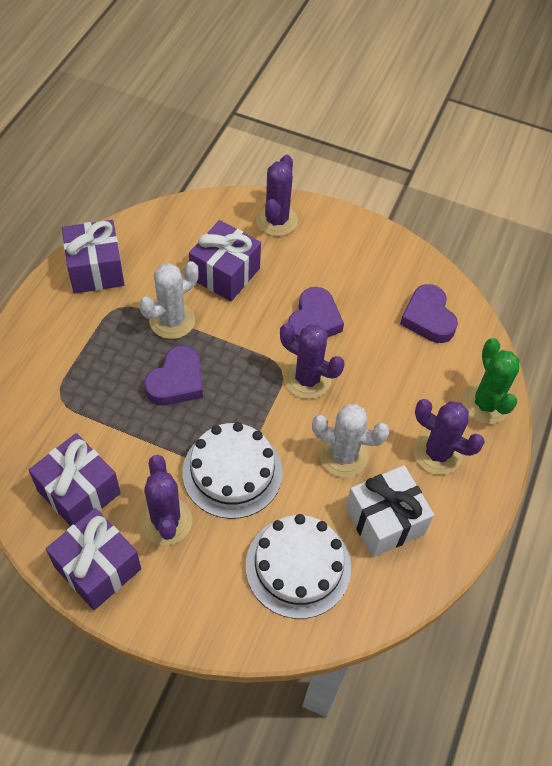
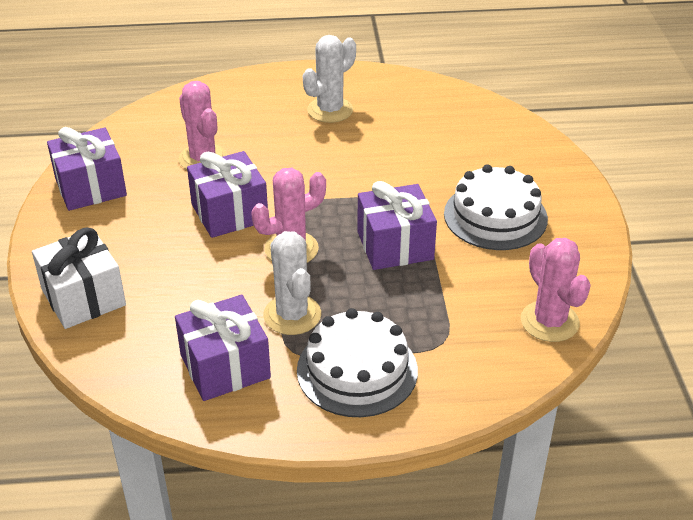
green cactus: [462,338,519,424] = 1 -> none = 0
pink cactus: none = 0 -> [179,81,227,170] [252,168,326,263] [521,238,591,342] = 3
purple cactus: [140,455,192,545] [256,155,298,236] [280,323,345,399] [413,399,485,475] = 4 -> none = 0
purple heart: [144,346,203,405] [288,287,344,339] [400,284,458,343] = 3 -> none = 0

